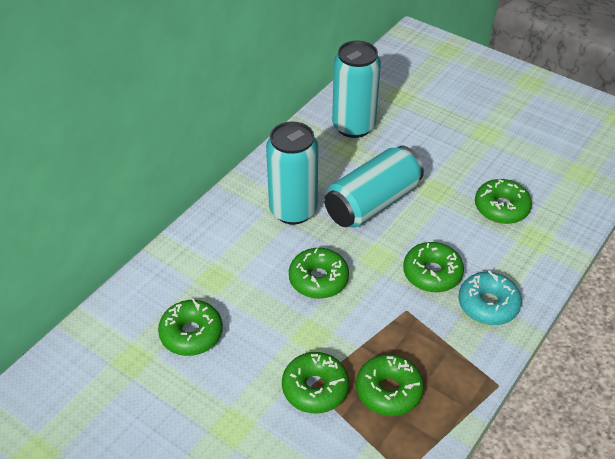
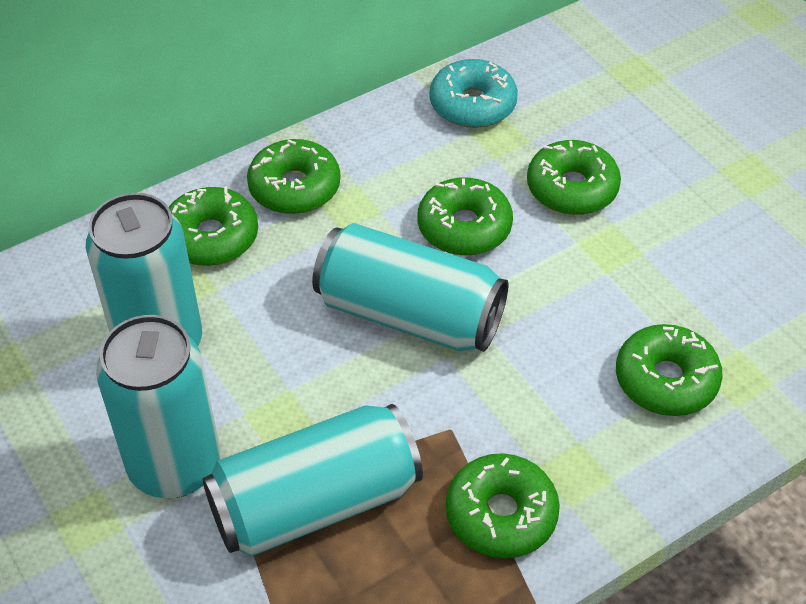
turquoise can: [266,121,318,225] [324,146,424,228] [332,40,381,138] = 3 -> [86,193,202,346] [96,315,221,498] [203,404,423,557] [312,223,508,352] = 4

